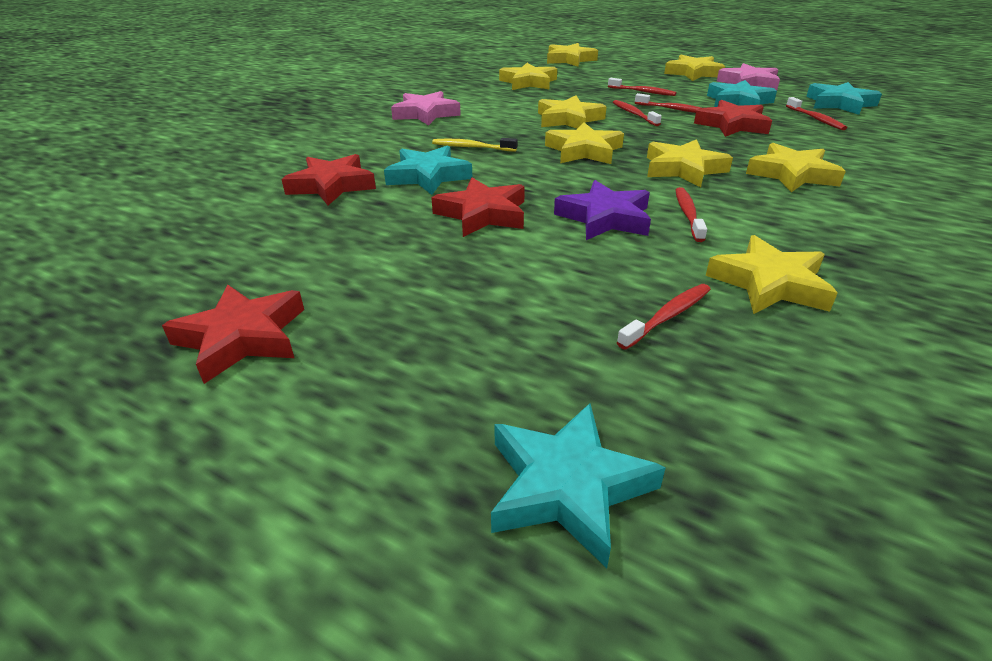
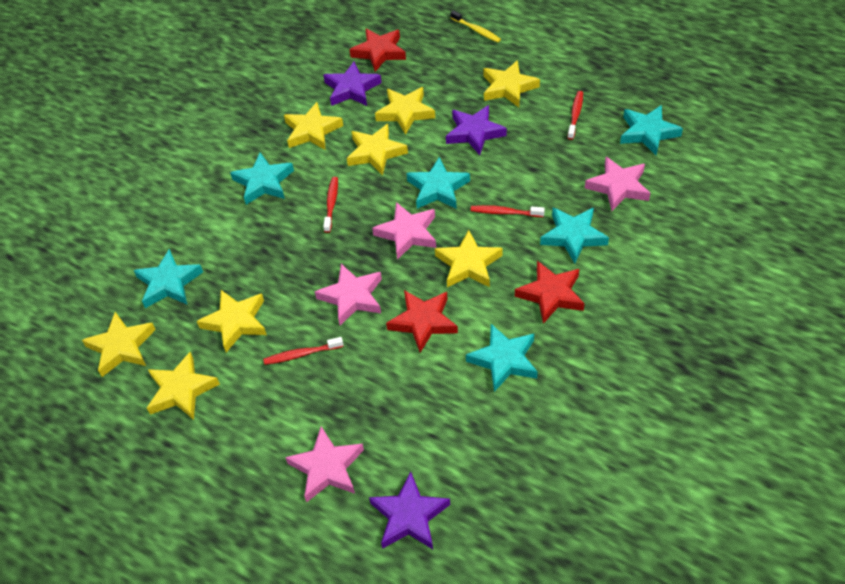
pink star: [391,91,461,126] [717,63,780,90] = 2 -> [285,427,364,502] [315,264,382,325] [372,202,436,260] [585,157,650,211] = 4
purple star: [554,180,651,240] = 1 -> [323,62,382,106] [369,472,450,549] [446,105,507,155] = 3
red star: [162,284,304,384] [281,154,376,205] [431,178,525,237] [694,100,772,137] = 4 -> [349,29,406,72] [386,290,458,353] [515,261,585,324] = 3
red toothbrush: [608,78,676,96] [613,100,662,126] [617,284,711,350] [635,93,701,113] [676,187,707,242] [786,97,847,130] = 6 -> [263,337,343,365] [323,177,338,233] [471,205,545,217] [567,91,583,140] = 4
turquoise star: [384,145,473,195] [491,403,665,568] [707,80,777,107] [806,82,882,115] = 4 -> [134,249,203,308] [230,152,294,205] [406,157,470,209] [466,324,538,392] [540,208,609,264] [620,105,683,155] = 6

